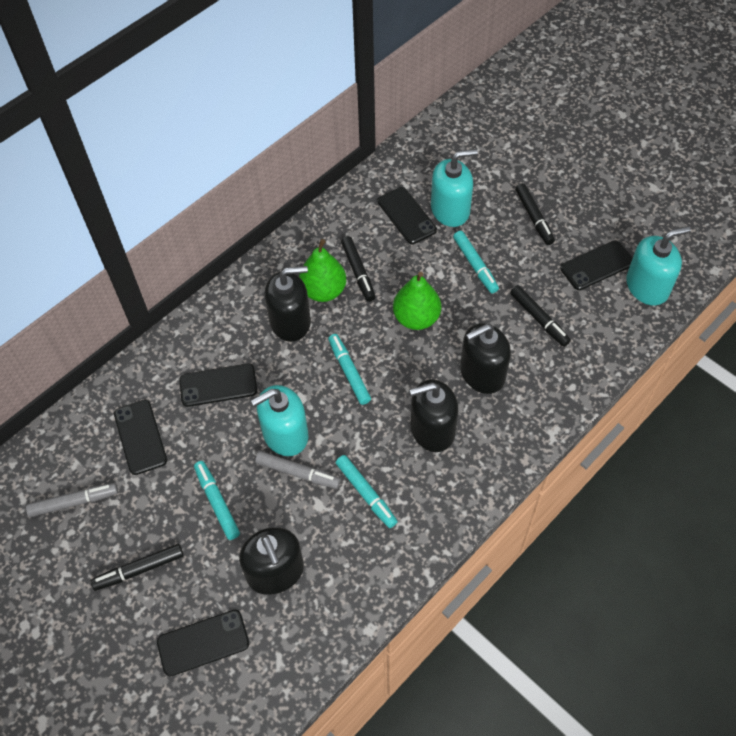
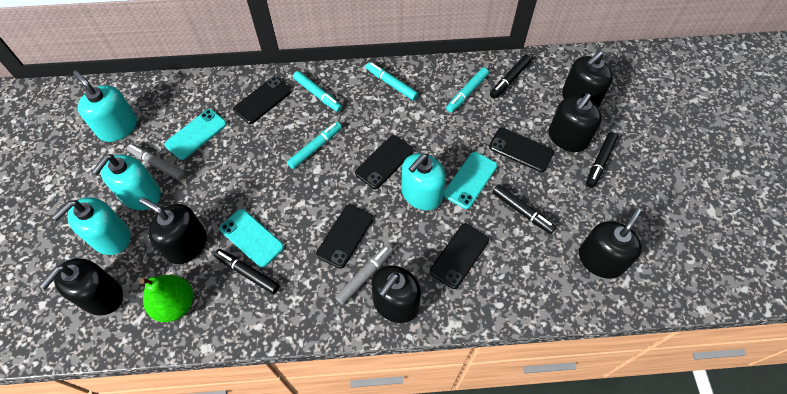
black soap dispenser: [239,527,304,595] [265,266,311,342] [410,379,458,452] [460,323,511,394] = 4 -> [40,258,123,315] [140,198,207,264] [371,265,421,323] [549,93,602,152] [562,51,613,108] [579,208,642,279] = 6
green pear: [299,239,346,302] [393,272,441,330] = 2 -> [140,275,193,322] = 1
turquoise phone: none = 0 -> [164,109,227,160] [220,209,284,268] [443,152,497,209] = 3
turquoise soap dispenser: [251,385,308,456] [431,149,478,227] [626,226,691,305] = 3 -> [52,197,131,255] [73,71,137,142] [92,154,161,210] [401,153,446,210] = 4

